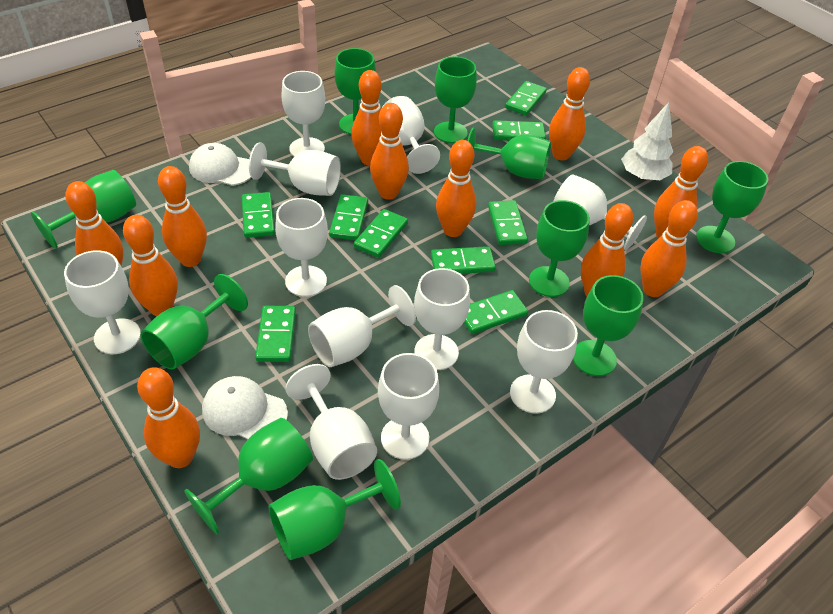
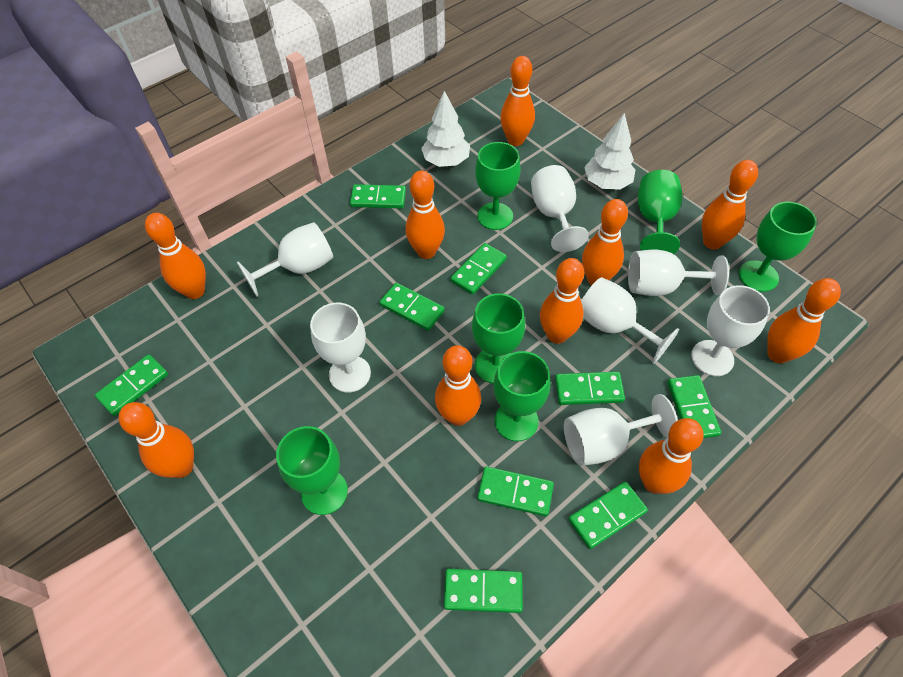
green goblet: [31,170,136,249] [140,274,248,370] [184,418,313,534] [269,459,401,560] [335,48,376,135] [434,57,477,143] [467,128,551,179] [529,200,590,297] [573,275,644,376] [696,161,768,253] = 10 -> [276,426,348,515] [472,293,525,384] [475,142,521,230] [494,351,550,441] [638,170,682,254] [739,202,817,292] = 6
orange bowling pin: [65,181,123,266] [123,215,178,316] [137,367,200,468] [158,166,207,267] [351,70,382,165] [370,103,409,200] [436,140,476,237] [549,67,590,160] [581,203,633,296] [640,200,698,297] [654,146,708,238] = 11 -> [119,402,194,478] [145,213,206,299] [406,170,445,259] [435,345,481,426] [500,56,535,146] [540,258,584,344] [582,199,628,285] [639,418,703,494] [702,160,758,249] [767,278,841,363] = 10
white cap: [189,143,251,186] [202,376,288,440] = 2 -> none = 0
white goblet: [64,250,141,354] [249,142,341,196] [275,198,328,297] [281,71,325,156] [285,364,377,480] [308,285,416,367] [378,353,439,460] [383,96,440,174] [414,268,470,370] [510,310,578,414] [553,174,647,250] = 11 -> [237,222,333,297] [310,303,371,393] [531,165,589,252] [564,394,678,466] [581,277,680,364] [628,250,729,296] [691,285,770,376] = 7
white tree: [621,102,673,180] = 1 -> [421,91,470,167] [584,113,635,190] = 2

